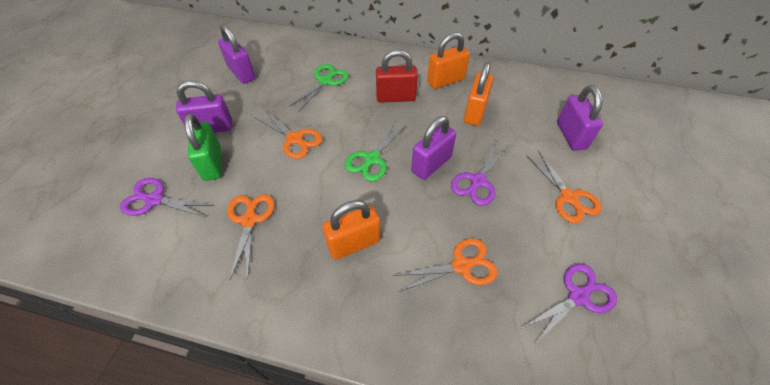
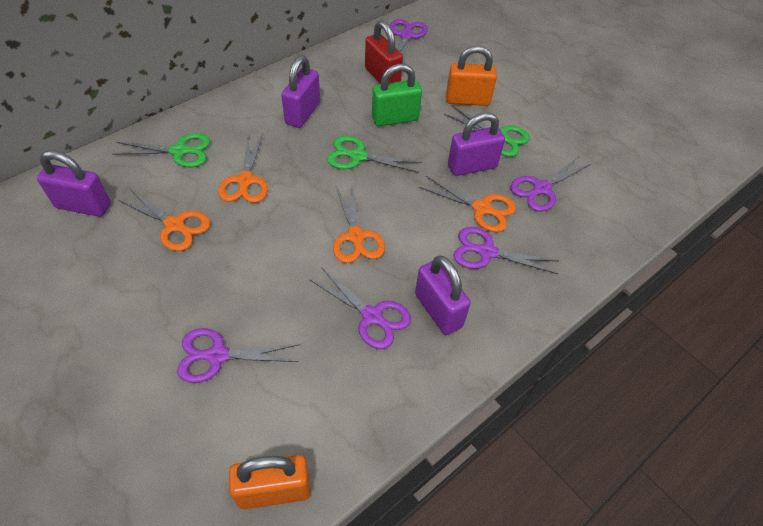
green scissors: [289,64,349,111] [345,121,407,181] = 2 -> [112,133,210,168] [327,136,422,173] [444,106,530,157] = 3
orange padlock: [322,200,380,260] [427,32,470,89] [464,62,494,126] = 3 -> [229,455,311,510] [446,46,497,106] = 2
purple scissors: [120,178,215,218] [451,141,509,206] [520,264,617,344] = 3 -> [177,328,300,383] [309,267,411,349] [390,19,428,64] [453,227,559,274] [510,156,591,212] = 5

